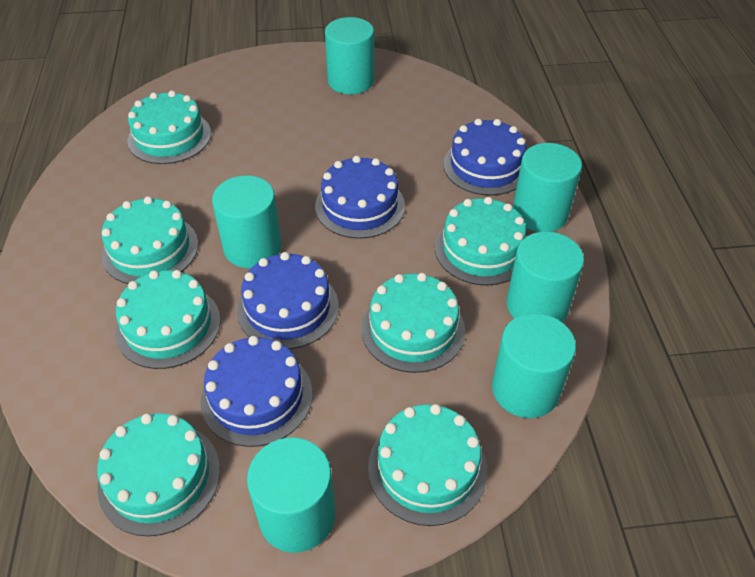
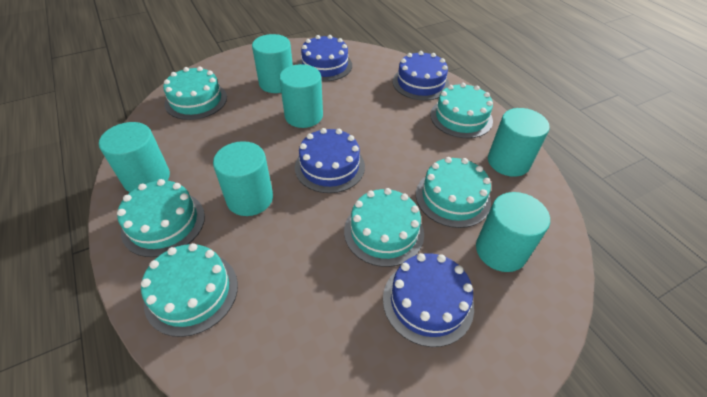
turquoise cake: [97,413,220,536] [101,196,198,284] [115,270,221,369] [127,91,211,164] [362,273,465,373] [368,404,487,526] [435,197,526,286] = 7 -> [117,179,205,257] [141,243,238,337] [163,66,227,120] [344,188,424,267] [416,157,491,228] [430,83,493,138] = 6

